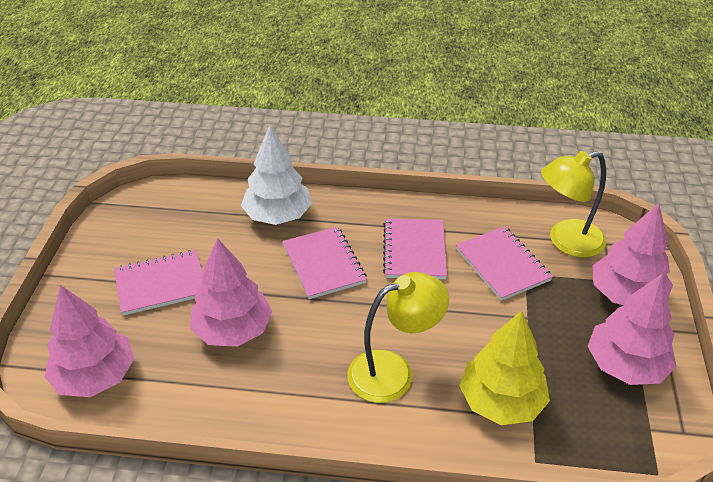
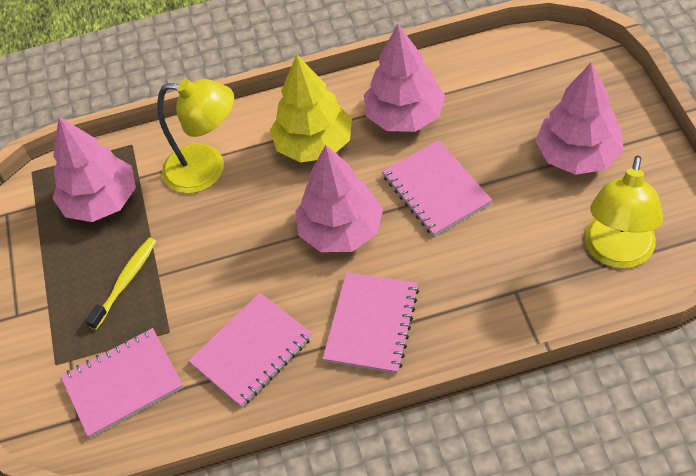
white tree: [241,125,312,225] = 1 -> none = 0
yellow toothbrush: none = 0 -> [85,238,157,330] = 1

